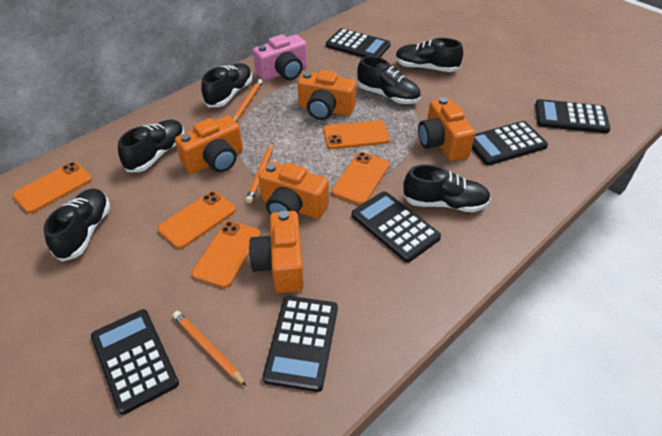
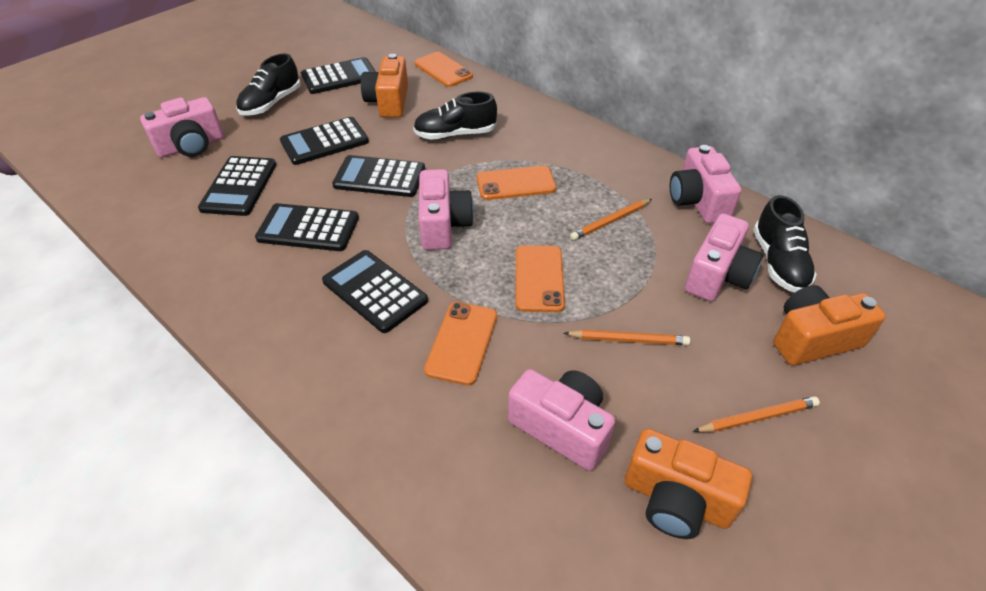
black shoe: [44,189,110,261] [118,119,184,172] [201,63,253,107] [357,56,421,104] [395,38,463,72] [403,164,491,212] = 6 -> [236,53,301,116] [413,91,497,140] [753,195,817,293] = 3
orange camera: [175,116,243,174] [249,211,304,293] [259,161,329,219] [298,70,356,120] [418,97,475,161] = 5 -> [361,54,408,118] [625,428,752,539] [773,285,886,365] = 3
orange phone: [13,162,92,213] [158,191,236,249] [192,221,261,288] [323,120,390,149] [332,152,390,205] = 5 -> [414,52,473,87] [424,302,497,386] [477,165,556,200] [516,245,565,312] = 4
pink camera: [253,34,307,81] = 1 -> [140,97,224,158] [419,169,474,250] [508,369,615,471] [670,145,742,223] [685,213,763,301] = 5

